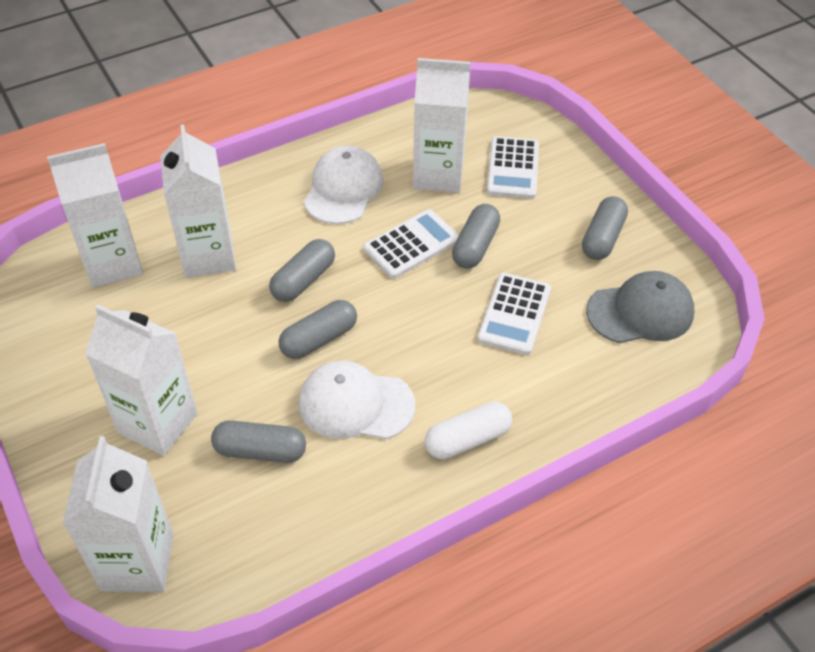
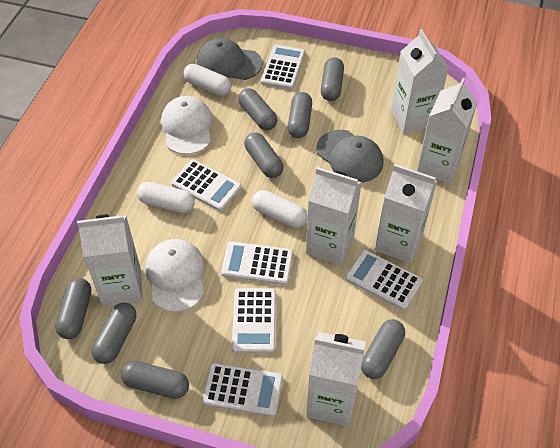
grey cap: [586,271,694,343] = 1 -> [197,38,262,80] [316,130,384,183] = 2
grey capsule: [211,420,306,463] [269,239,335,302] [279,300,357,359] [452,204,500,268] [582,196,628,260] = 5 -> [56,278,91,339] [92,302,136,364] [121,361,189,399] [238,88,277,130] [244,132,283,178] [288,92,312,138] [321,57,344,101] [361,319,405,379] = 8
white calculator: [363,209,459,279] [477,273,551,355] [487,136,539,199] = 3 -> [171,160,242,211] [202,363,283,417] [221,241,293,285] [232,288,276,353] [261,45,305,90] [345,250,423,310] = 6
white capsule: [425,402,512,459] = 1 -> [137,182,195,213] [183,64,231,96] [252,190,308,228] = 3
white carton: [47,143,143,288] [63,436,174,592] [85,304,197,456] [160,124,236,278] [413,58,470,193] = 5 -> [77,214,143,307] [306,167,362,265] [306,332,366,427] [375,164,437,263] [391,29,449,133] [417,78,477,184] = 6

